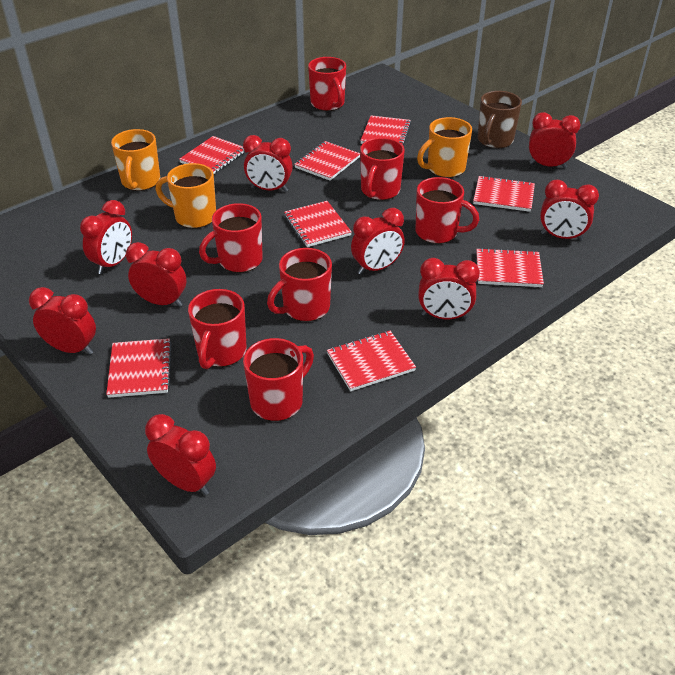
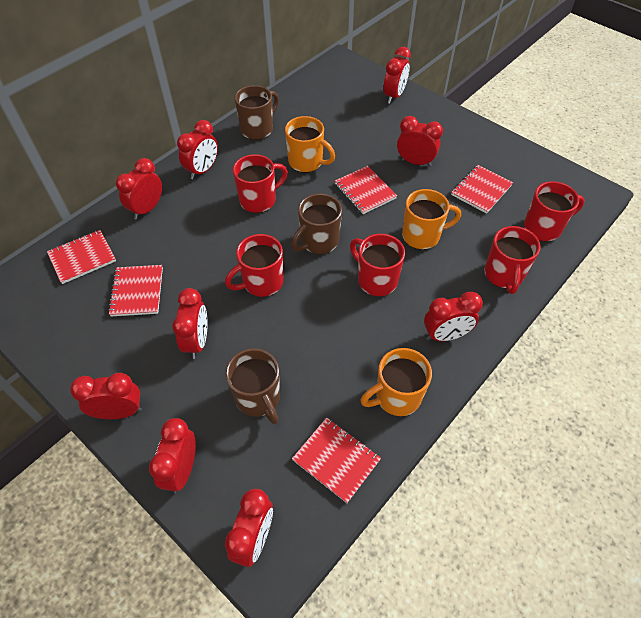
brown mug: [478,91,522,148] = 1 -> [225,348,280,424] [234,85,279,140] [291,194,342,254] = 3
red mug: [188,289,247,369] [199,203,263,273] [243,338,314,421] [267,248,332,321] [308,57,346,111] [360,138,405,200] [416,177,479,244] = 7 -> [225,234,283,297] [233,154,288,213] [350,234,405,296] [485,226,540,294] [524,181,585,241] = 5
red notebook: [106,338,172,398] [179,136,245,174] [284,201,352,247] [294,141,360,181] [327,331,416,391] [360,115,411,146] [473,175,535,212] [476,248,544,287] = 8 -> [47,230,116,284] [108,265,163,316] [292,418,381,503] [335,166,397,214] [451,165,513,214] = 5

